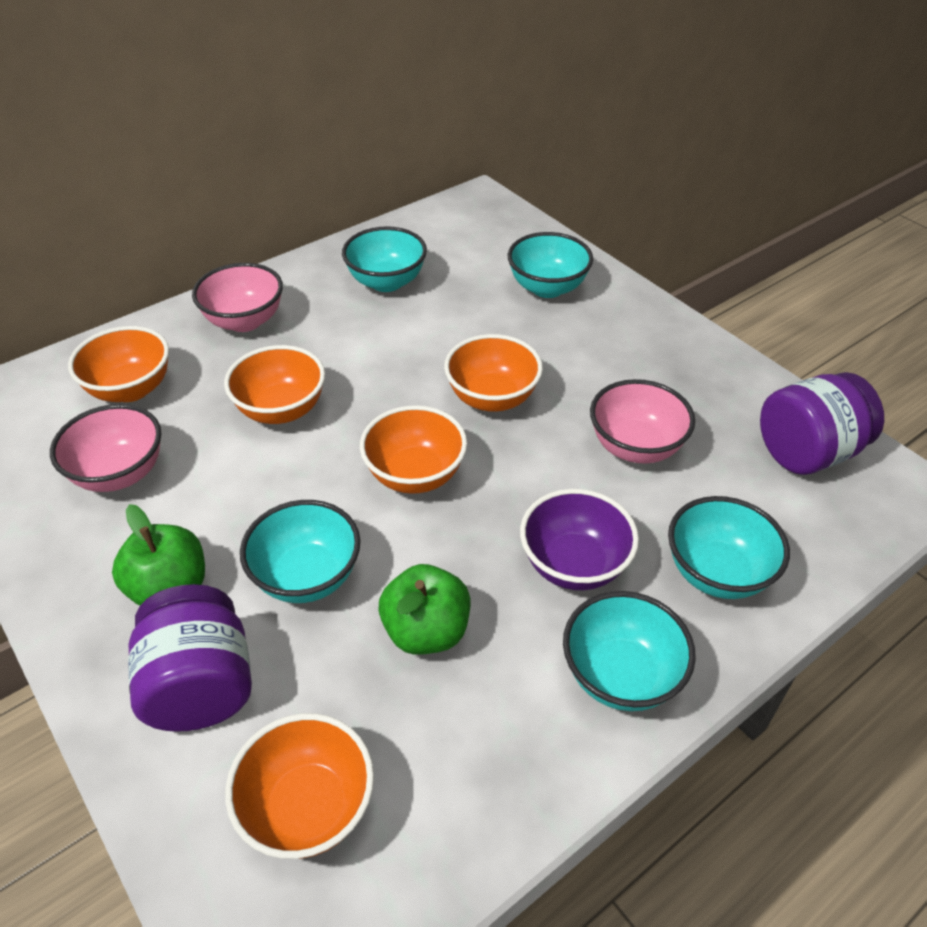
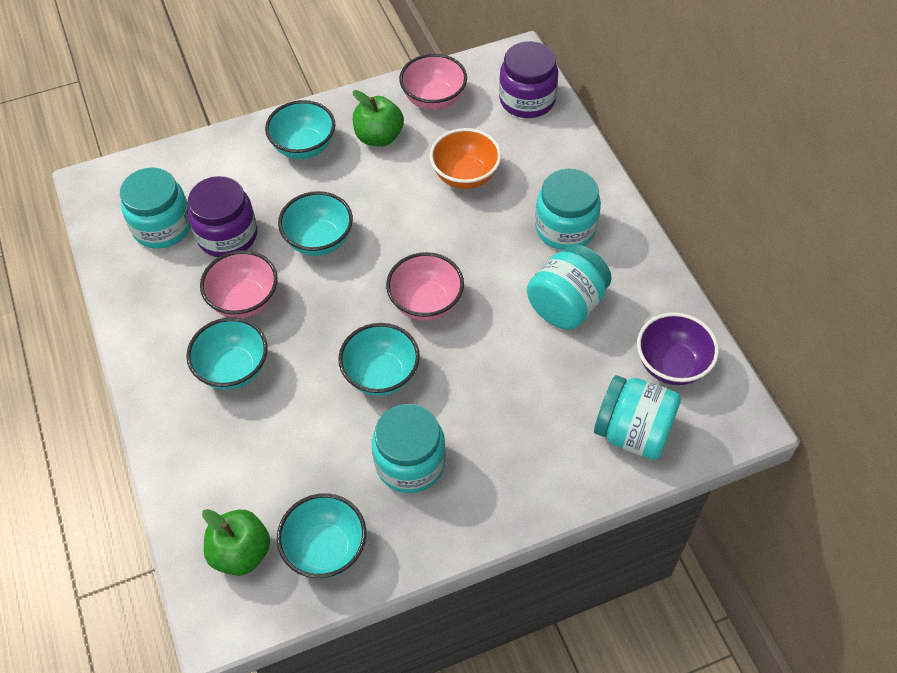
orange bowl: [68,326,169,402] [224,345,325,424] [225,713,374,859] [360,405,467,494] [444,334,543,412] = 5 -> [430,128,501,189] = 1
turquoise jar: none = 0 -> [120,167,191,249] [372,404,446,493] [527,244,612,330] [535,169,601,250] [594,375,681,460] = 5

